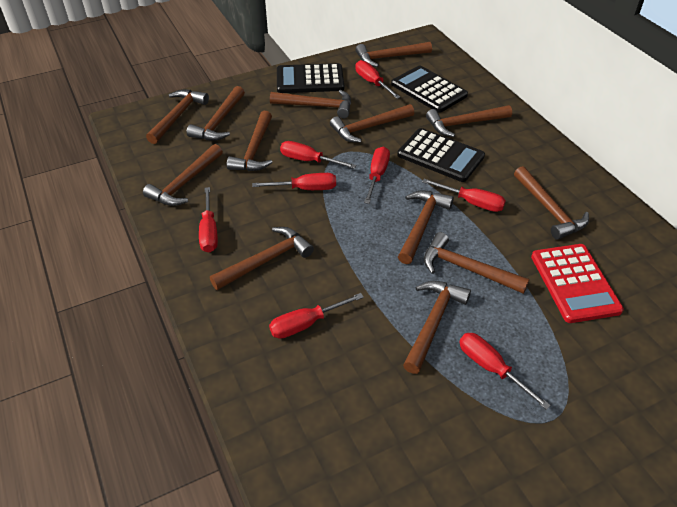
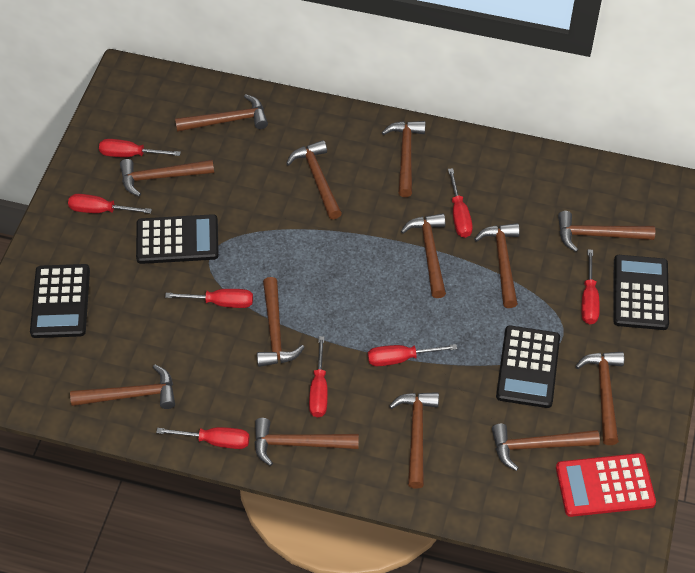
black calculator: [277,63,344,93] [391,65,468,113] [397,128,485,182] = 3 -> [30,264,90,338] [136,214,219,264] [496,326,560,408] [613,255,669,330] = 4

